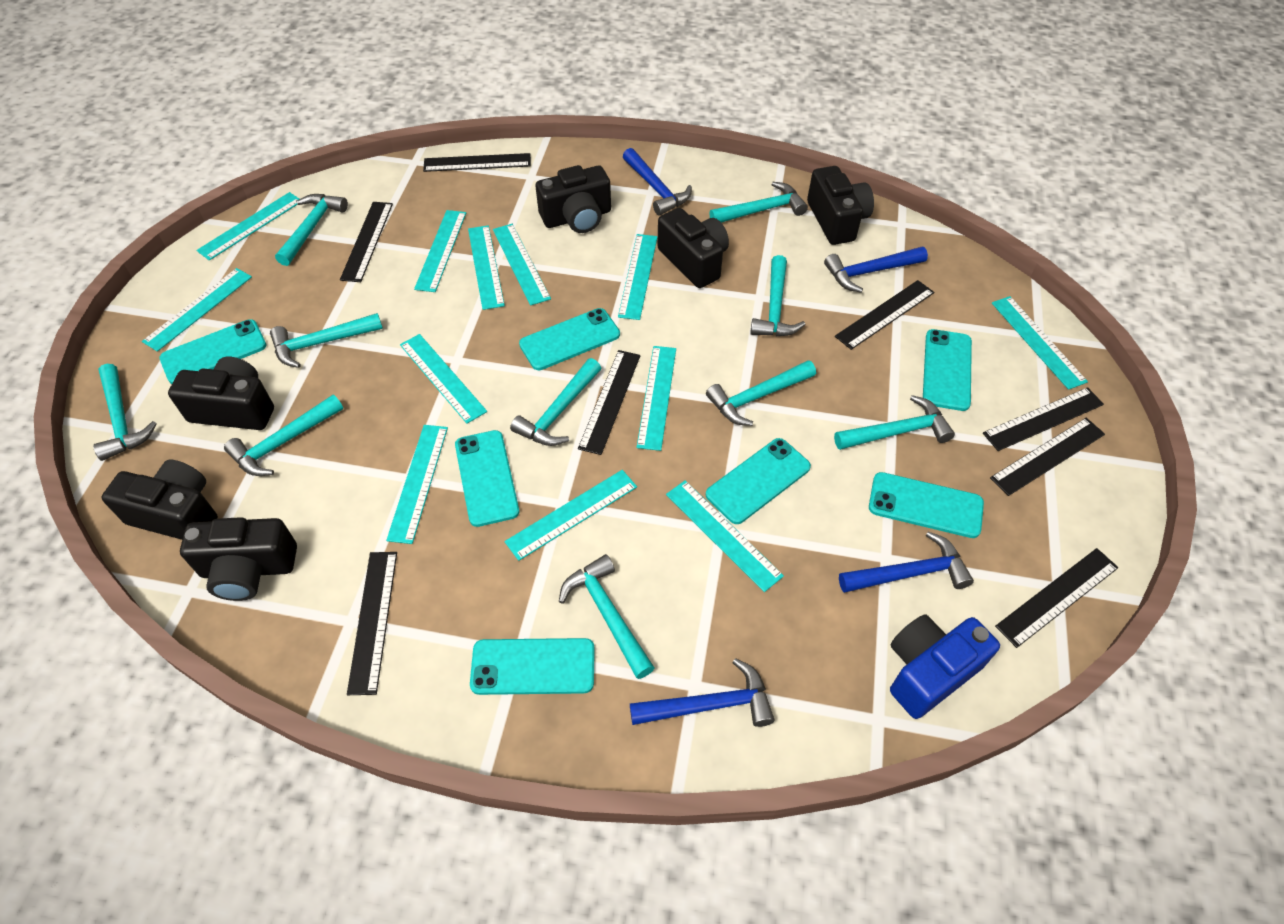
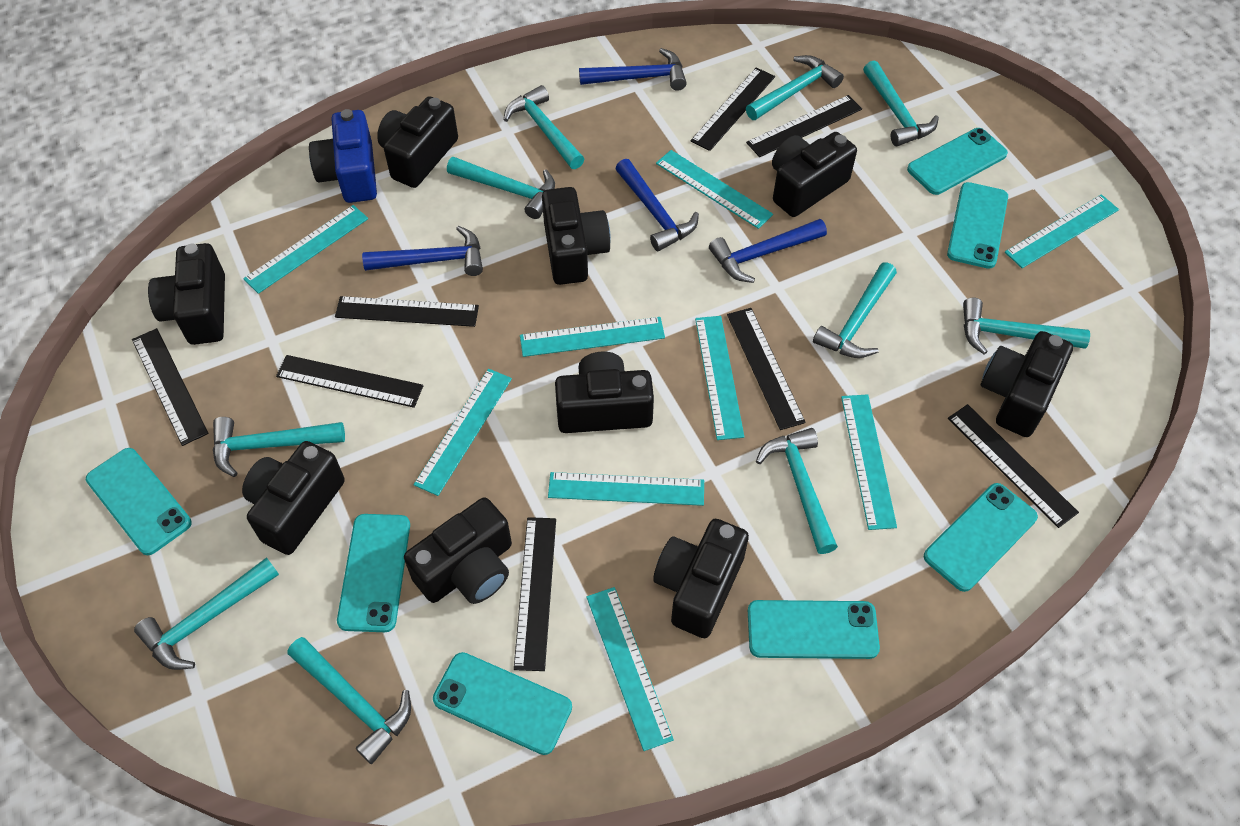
black camera: [102,460,218,540] [168,357,274,430] [180,517,297,601] [535,165,611,233] [657,208,729,288] [807,166,874,245] = 6 -> [148,243,225,345] [242,441,345,555] [377,96,458,188] [404,497,512,604] [542,187,611,285] [555,352,654,433] [653,519,749,638] [772,132,857,217] [981,331,1073,437] = 9
turquoise ruler: [142,268,252,352] [196,192,299,261] [386,425,448,544] [400,334,487,424] [414,210,466,292] [468,225,505,310] [493,224,551,306] [504,470,637,561] [618,234,658,320] [637,346,676,451] [666,480,784,592] [992,296,1088,390] = 12 -> [243,205,368,294] [414,369,512,496] [520,317,665,357] [548,472,704,506] [586,587,674,751] [656,150,773,229] [695,316,744,440] [841,394,897,530] [1005,194,1119,268] = 9

